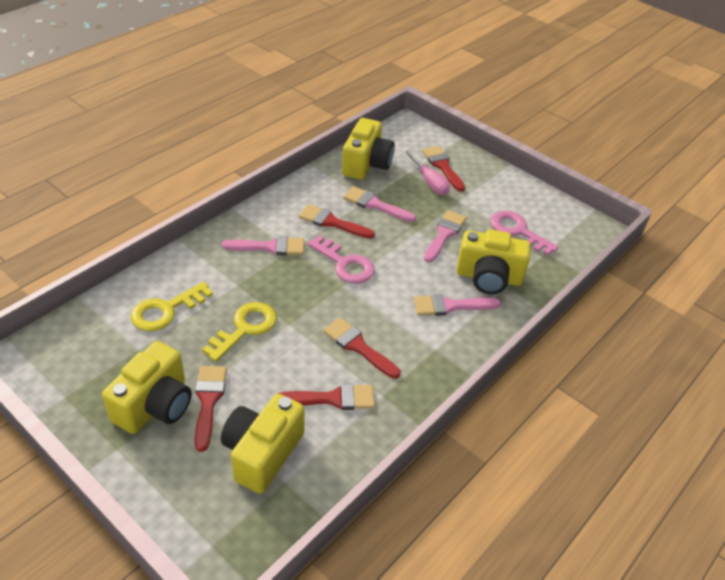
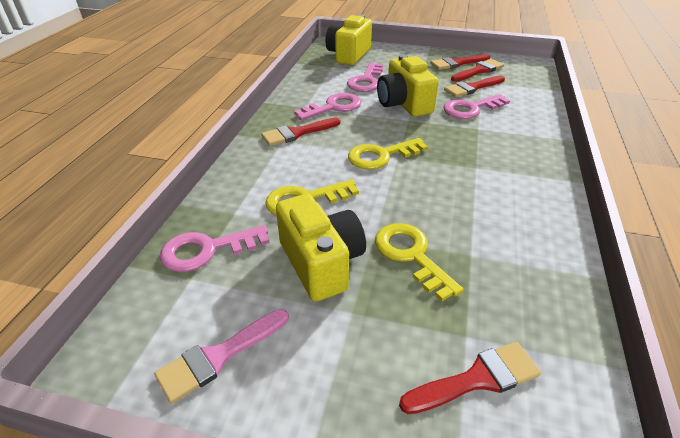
pink brush: [222,236,305,256] [343,186,416,222] [414,294,501,316] [424,210,466,263] = 4 -> [154,309,289,404] = 1
pink key: [307,235,375,283] [491,211,558,256] = 2 -> [160,225,269,272] [294,93,361,121] [347,62,383,92] [443,94,510,119] = 4
pink screwdriver: [405,150,450,195] = 1 -> none = 0
yellow camera: [102,341,191,434] [221,394,305,494] [342,118,395,180] [457,229,531,294] = 4 -> [276,194,366,302] [325,15,372,65] [377,54,439,117] = 3
yellow key: [131,282,213,331] [202,302,277,362] = 2 -> [265,179,359,216] [348,138,428,170] [375,223,464,302] = 3

